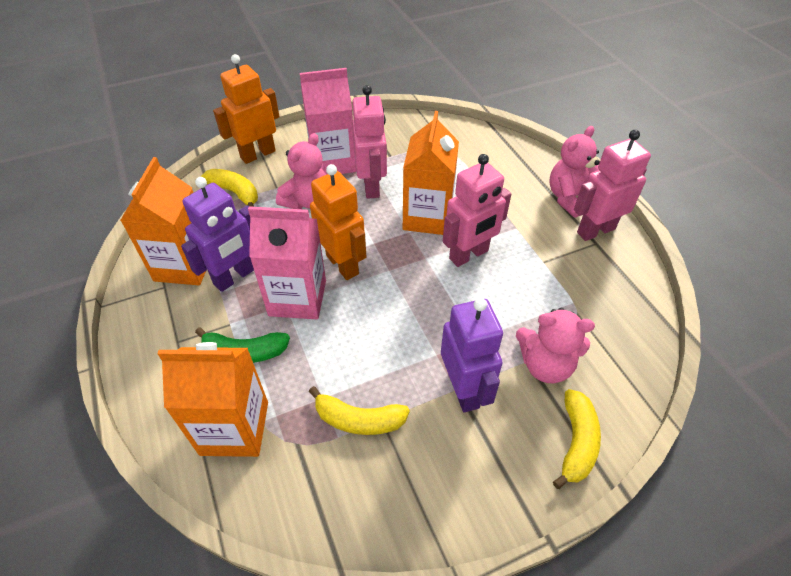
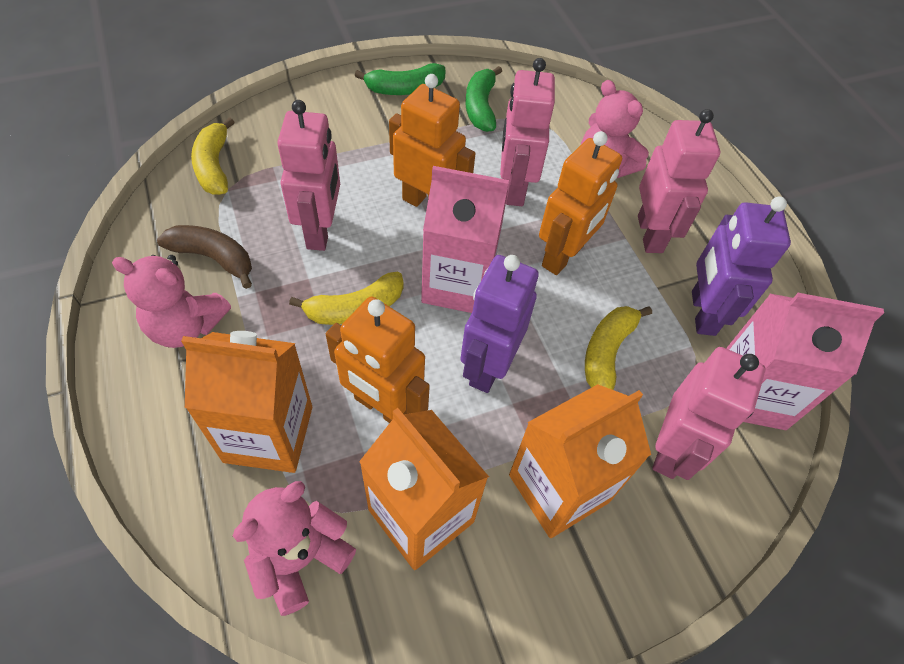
brown banana: none = 0 -> [157,225,252,289] = 1
green banana: [195,327,290,363] = 1 -> [355,63,445,95] [465,66,502,132] = 2
orange robot: [213,54,280,164] [310,164,366,280] = 2 -> [326,297,430,423] [389,74,476,207] [539,131,622,275] = 3
pink robot: [352,85,387,199] [443,154,511,267] [574,130,651,241] = 3 -> [277,100,340,251] [500,58,555,206] [638,109,720,253] [652,347,765,480] = 4

